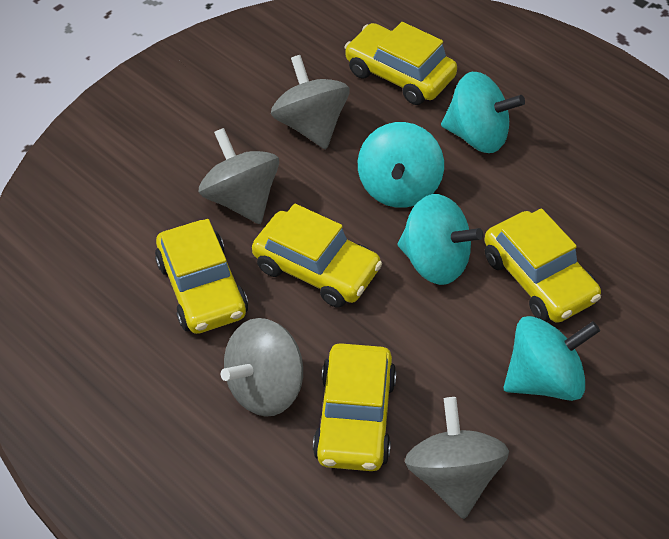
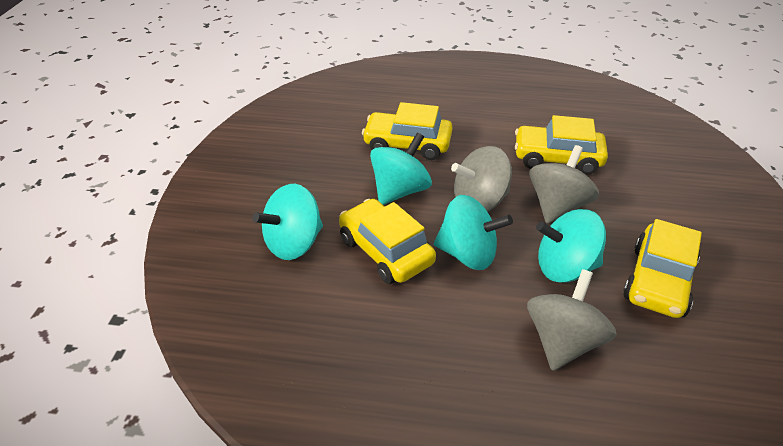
grey spinning top: [199,128,279,224] [221,318,303,417] [271,55,350,149] [405,397,509,519] = 4 -> [451,146,512,212] [527,269,617,371] [529,145,599,224] = 3
yellow car: [155,219,248,334] [252,204,382,308] [313,343,397,471] [344,22,457,105] [484,208,601,323] = 5 -> [339,199,436,284] [362,102,453,160] [515,115,608,175] [623,219,702,318] = 4

